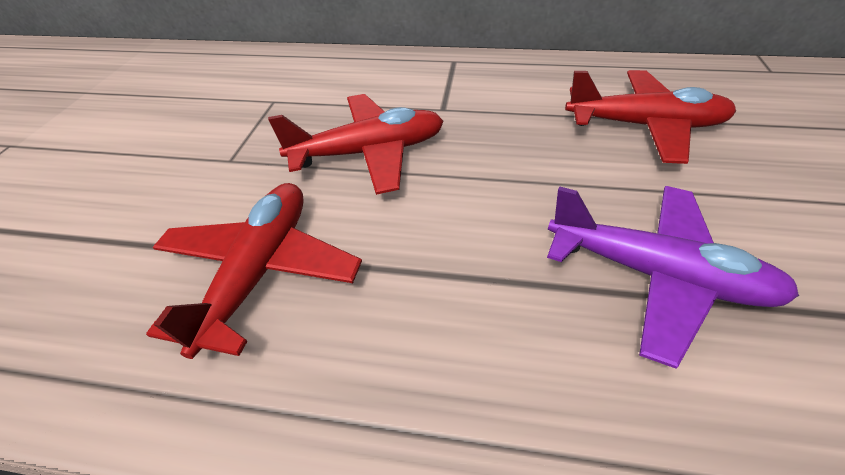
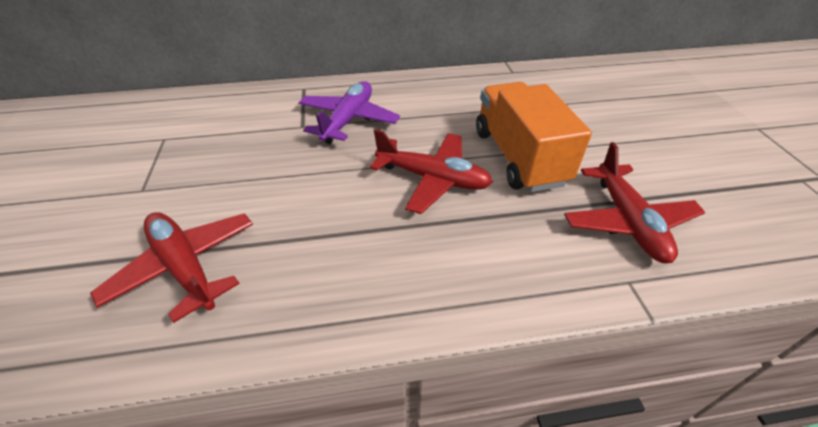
orange truck: none = 0 -> [476,82,592,192] = 1

